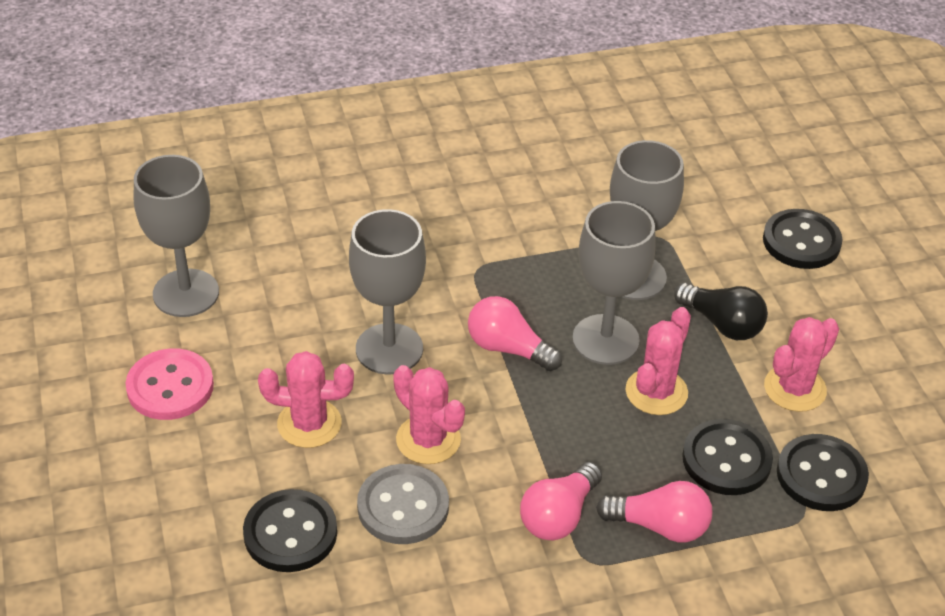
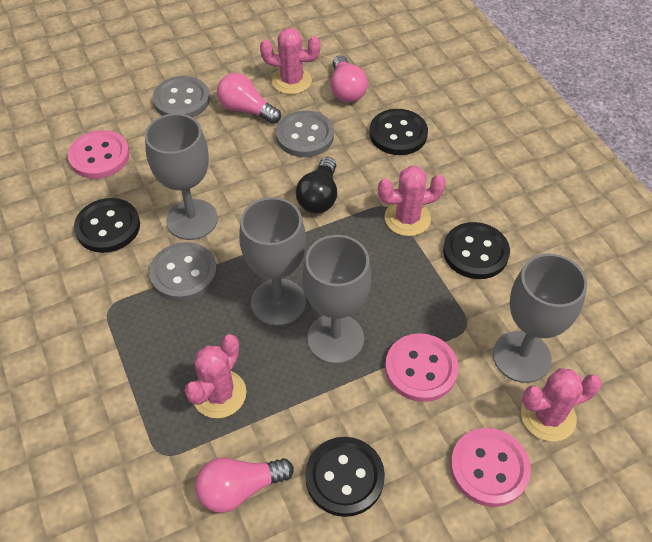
grey button: [357,464,449,544] = 1 -> [149,242,217,301] [153,76,210,117] [276,110,334,157] = 3
pink button: [125,348,214,420] = 1 -> [68,130,130,179] [385,333,458,402] [450,428,531,507] = 3

